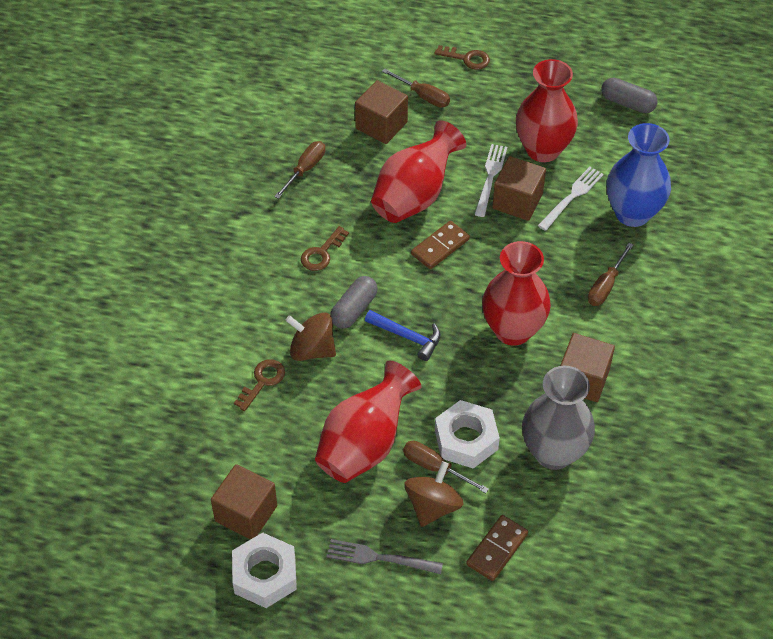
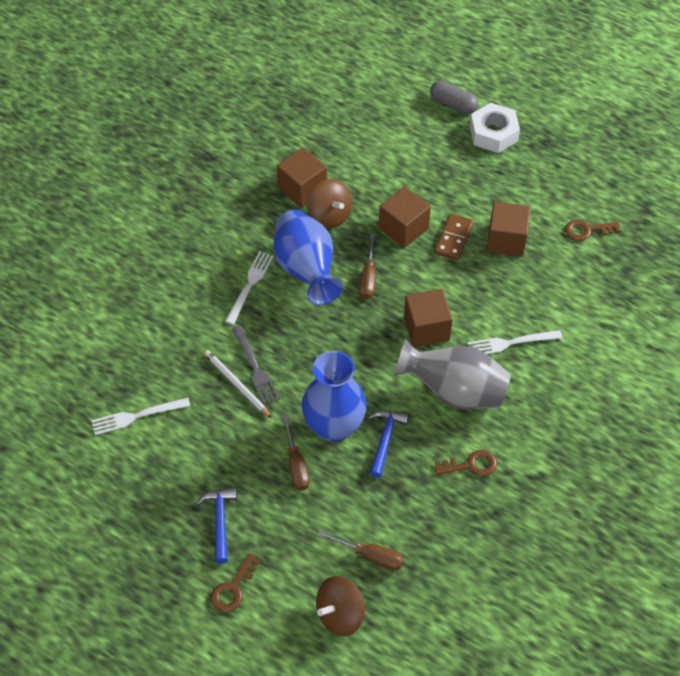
blue hammer: [365,310,441,361] = 1 -> [196,487,237,563] [368,410,409,478] = 2
blue vase: [607,123,671,227] = 1 -> [274,210,343,305] [301,351,367,442] = 2
brown domino: [411,221,470,269] [466,515,528,581] = 2 -> [435,213,474,260] = 1
brown screwdriver: [274,141,325,199] [382,68,450,108] [403,441,489,493] [588,243,633,306] = 4 -> [282,414,310,490] [317,530,404,570] [359,234,376,299] = 3
grey capsule: [330,276,378,329] [601,78,658,113] = 2 -> [430,81,479,114] = 1
red vase: [315,360,421,483] [371,120,466,223] [482,241,551,346] [516,59,578,162] = 4 -> none = 0
white fork: [474,144,507,217] [538,167,604,231] = 2 -> [92,398,190,435] [225,251,274,325] [468,330,563,354] = 3
white nut: [232,532,297,608] [435,400,500,468] = 2 -> [470,103,520,153] = 1
white pencil: none = 0 -> [204,350,272,418] = 1

